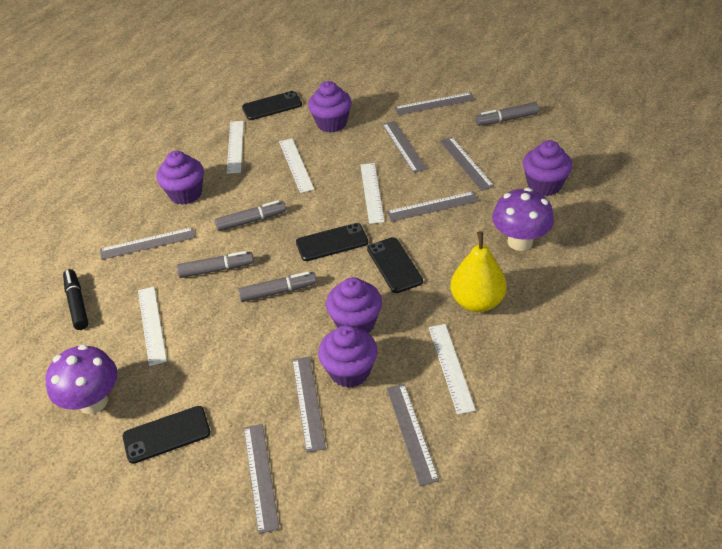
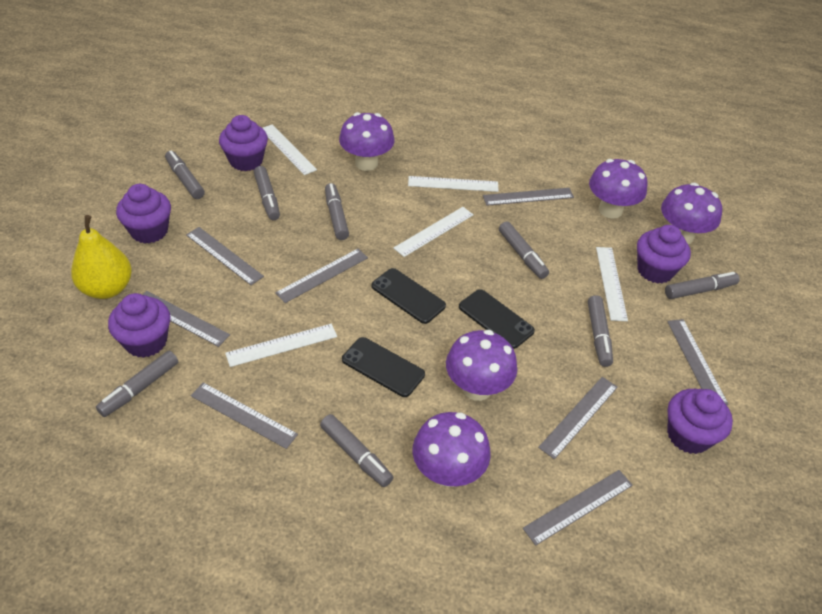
black marker: [63,269,89,330] = 1 -> none = 0
black phone: [123,406,211,464] [242,91,302,120] [296,223,368,261] [367,237,423,293] = 4 -> [342,337,425,397] [371,268,446,324] [459,289,535,349] = 3
grey marker: [177,251,254,278] [215,200,286,231] [238,271,317,302] [475,102,539,126] = 4 -> [96,351,178,417] [165,150,205,199] [254,166,280,220] [320,414,394,487] [325,183,349,240] [499,221,549,279] [588,295,613,367] [665,272,740,299] = 8
purple mushroom: [45,344,118,414] [492,188,554,251] = 2 -> [339,112,395,171] [413,412,491,487] [446,330,517,401] [589,159,647,219] [661,183,722,244] = 5

